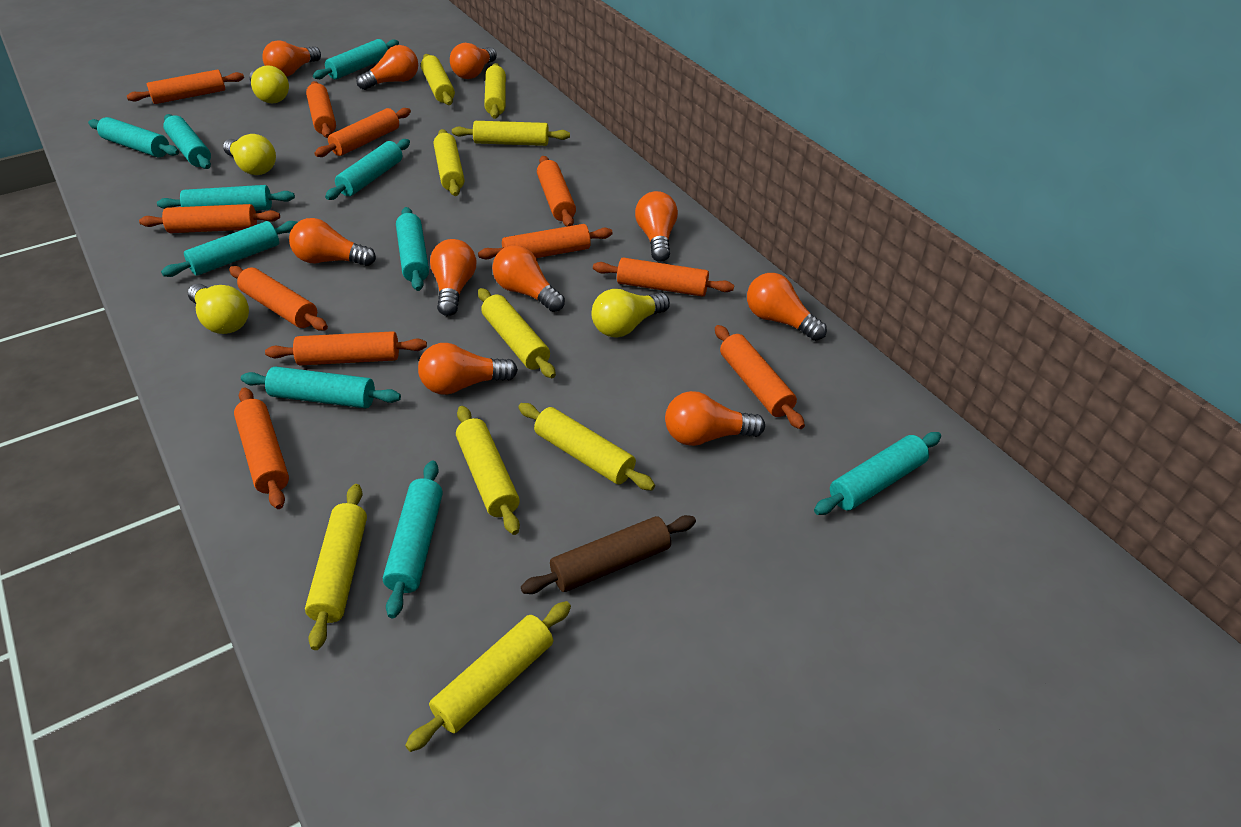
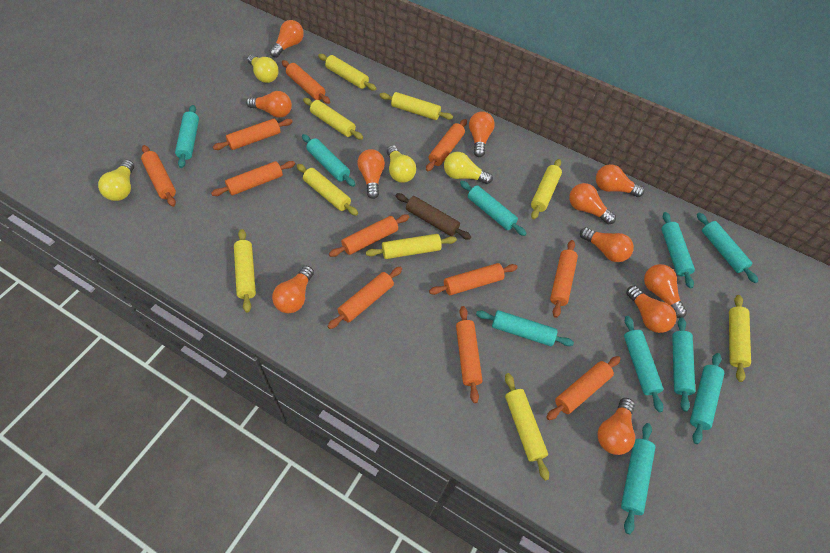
orange light bulb: [263,40,321,77] [289,218,376,266] [356,45,418,90] [418,343,518,395] [430,239,476,316] [450,43,497,79] [492,245,565,312] [635,191,678,262] [665,391,765,446] [747,273,827,341] = 10 -> [246,91,292,118] [270,20,304,58] [272,266,314,313] [357,149,385,199] [469,111,495,157] [569,183,616,224] [580,227,634,262] [596,164,644,197] [598,398,635,455] [626,286,677,333] [644,264,687,318] = 11

